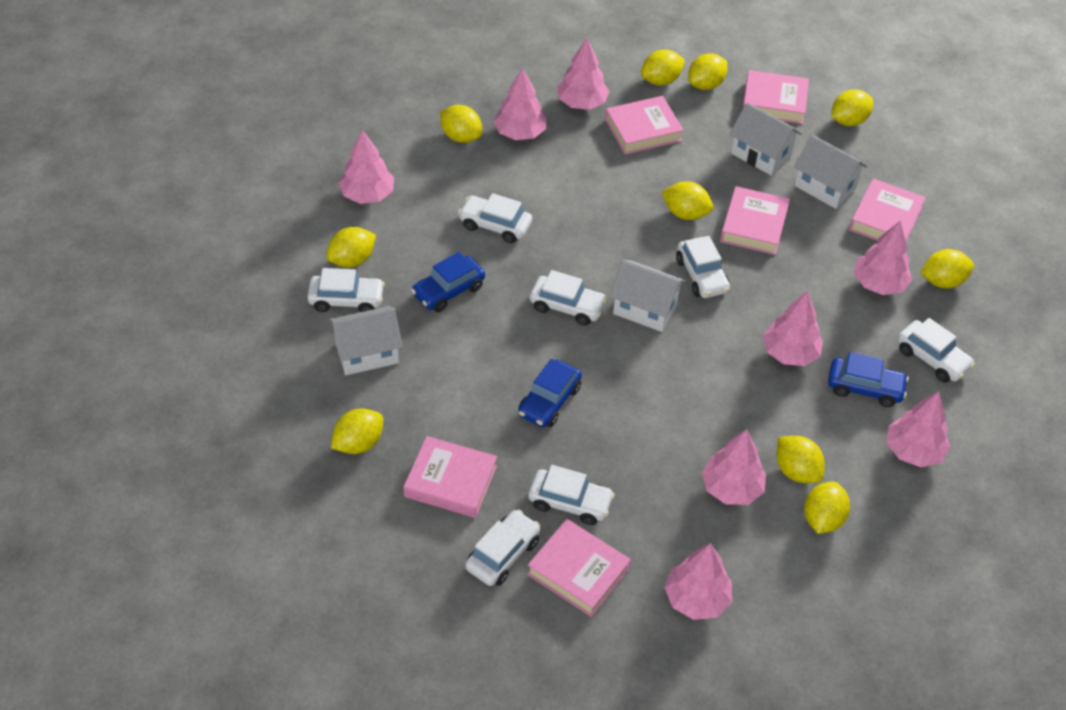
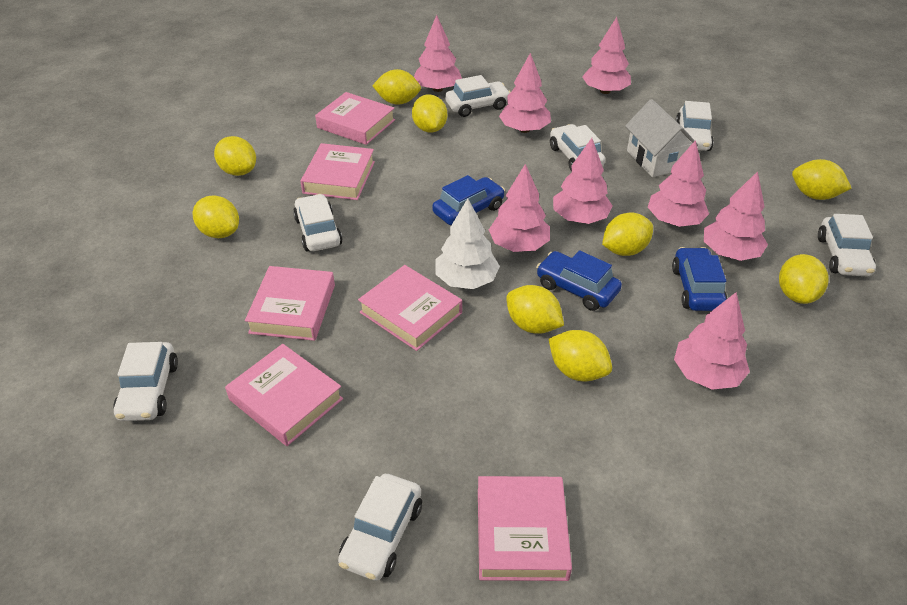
white house: [328,306,403,375] [610,260,686,332] [729,103,802,176] [794,135,868,209] = 4 -> [625,99,698,177] = 1
white tree: none = 0 -> [435,198,500,289] = 1
yellow lemon: [326,227,376,267] [331,408,383,454] [440,105,482,143] [641,49,685,85] [662,181,713,220] [688,53,727,90] [776,436,825,483] [804,482,850,534] [831,89,873,126] [920,249,974,288] = 10 -> [193,195,239,238] [214,136,256,176] [372,69,421,105] [412,95,447,133] [506,285,564,334] [549,330,612,381] [602,213,653,256] [779,254,829,304] [792,159,852,200] = 9

